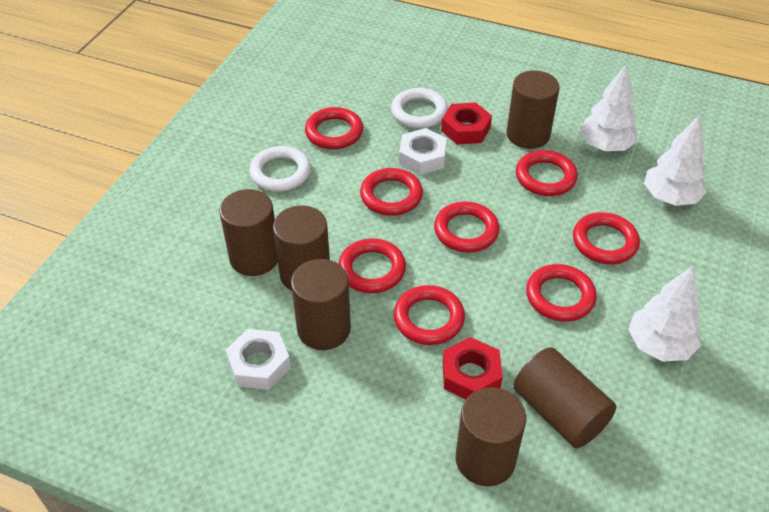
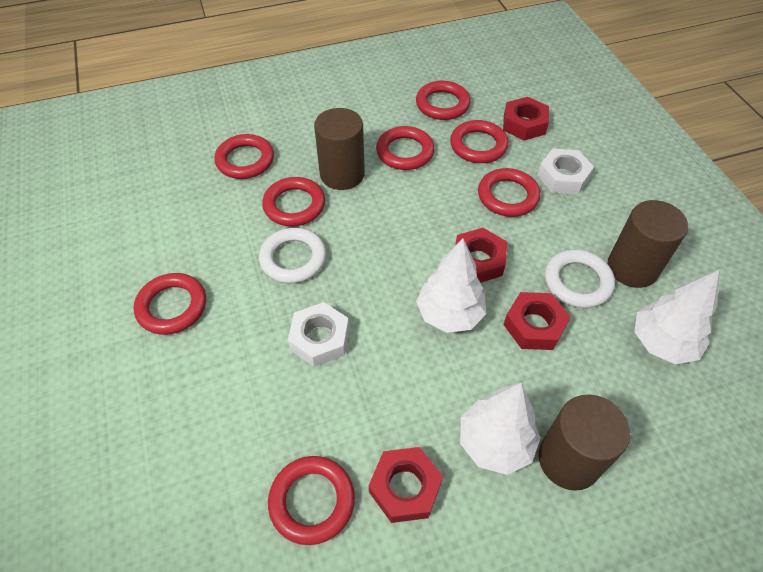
brown cylinder: [219,189,278,276] [273,205,330,291] [291,259,351,350] [455,387,526,486] [506,70,560,149] [513,347,617,448] = 6 -> [314,108,365,190] [539,395,630,491] [608,200,688,288] = 3
red nut: [441,102,492,144] [443,337,503,399] = 2 -> [369,447,443,523] [455,228,507,283] [503,97,549,141] [503,292,571,350] = 4

